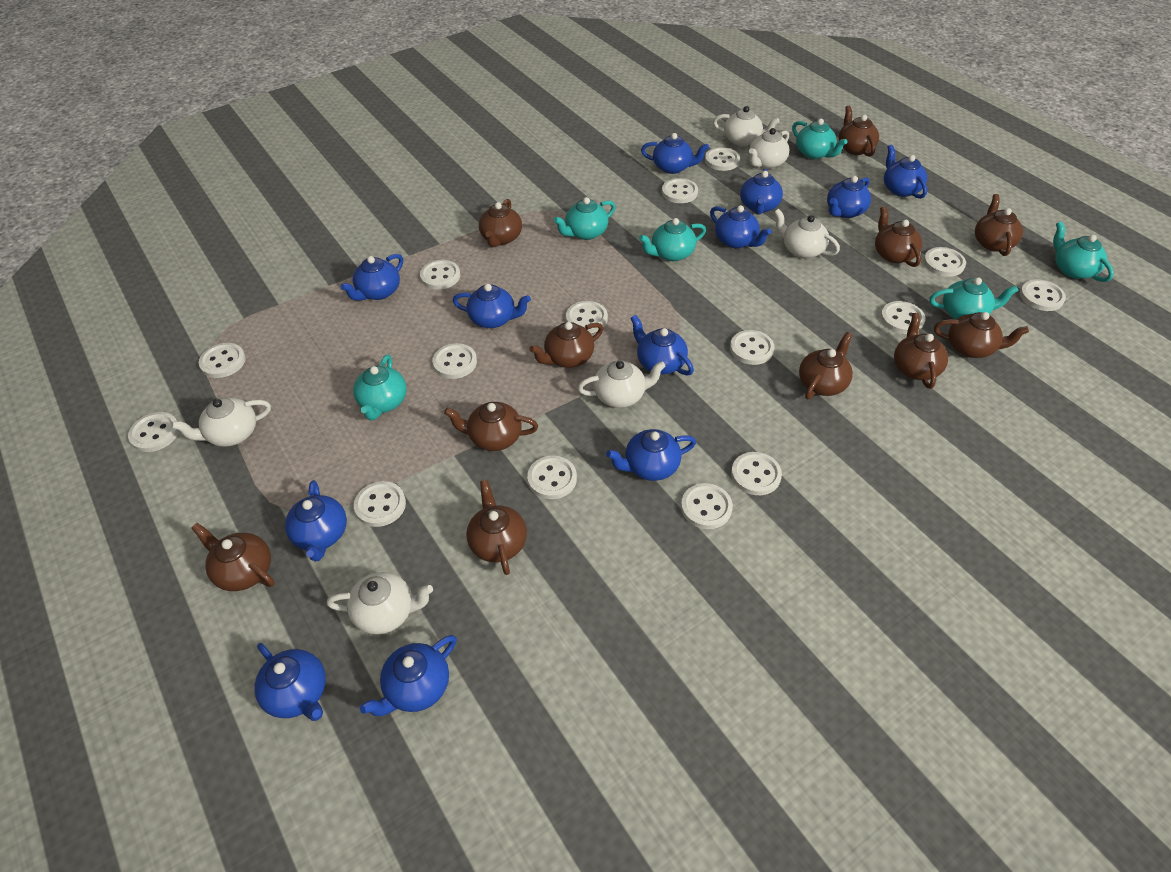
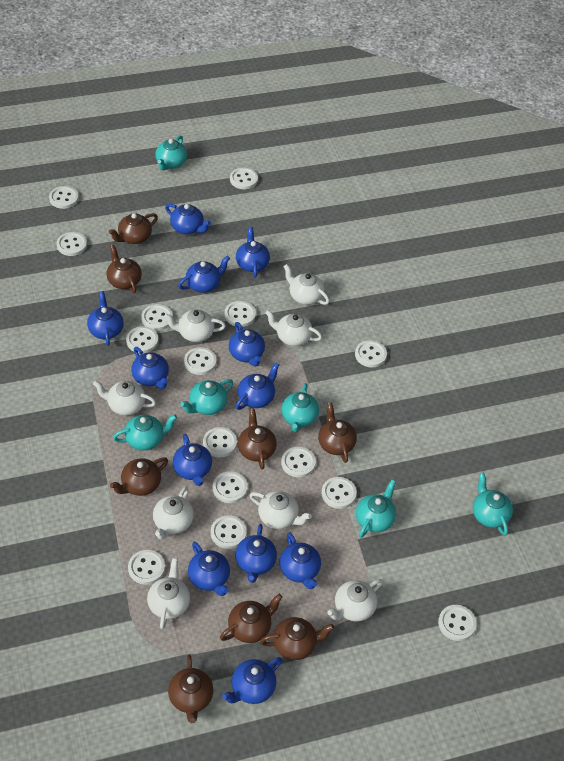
brown teapot: [191,523,275,591] [444,402,538,451] [466,480,527,575] [479,199,522,247] [529,322,603,368] [799,332,853,399] [839,105,879,157] [875,206,922,267] [894,313,948,389] [934,312,1029,358] [975,194,1023,256] = 11 -> [107,244,142,293] [109,213,158,244] [110,457,168,496] [168,655,213,723] [220,594,283,643] [238,408,277,469] [260,617,334,660] [318,403,357,463] = 8
white teapot: [171,398,271,447] [327,572,433,635] [578,360,666,408] [713,106,780,146] [749,128,789,169] [774,209,840,259] = 6 -> [93,381,156,416] [147,558,190,629] [153,486,194,540] [164,310,226,342] [249,491,312,529] [265,310,322,346] [283,264,330,305] [328,579,383,622] = 8

